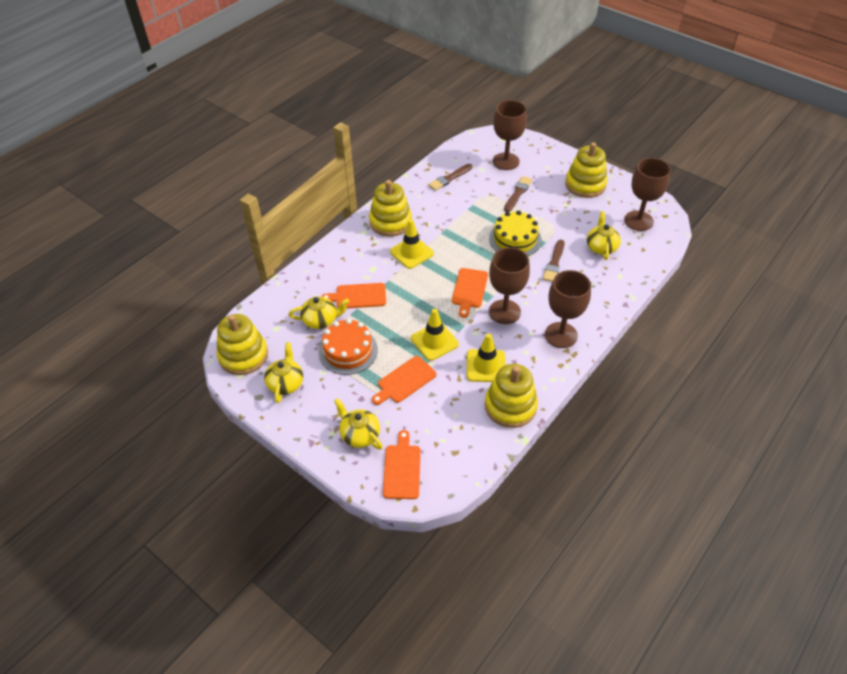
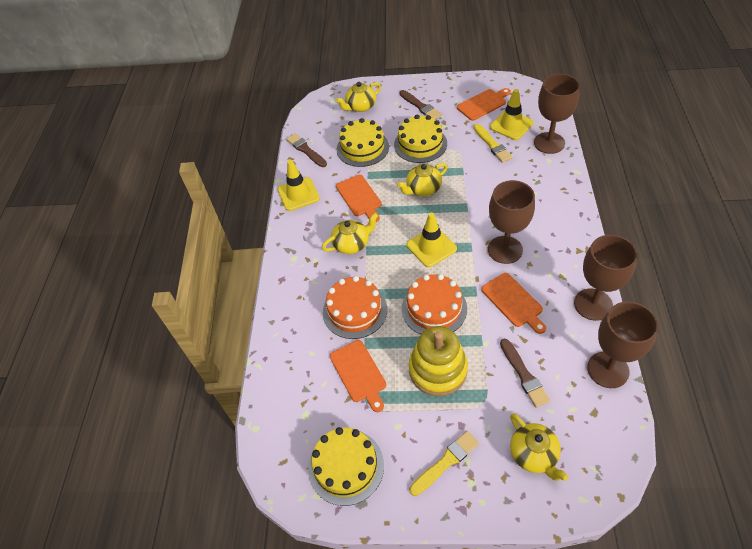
orange cake: [319,319,378,375] = 1 -> [323,276,387,339] [402,274,467,334] = 2
yellow brush: none = 0 -> [410,431,479,496] [474,124,513,163] = 2
yellow cake: [489,211,542,256] = 1 -> [308,427,384,506] [337,118,389,167] [394,115,447,163] = 3
yellow stacking toy: [216,314,268,375] [369,180,412,236] [485,364,538,428] [565,142,607,198] = 4 -> [409,326,468,396] = 1

